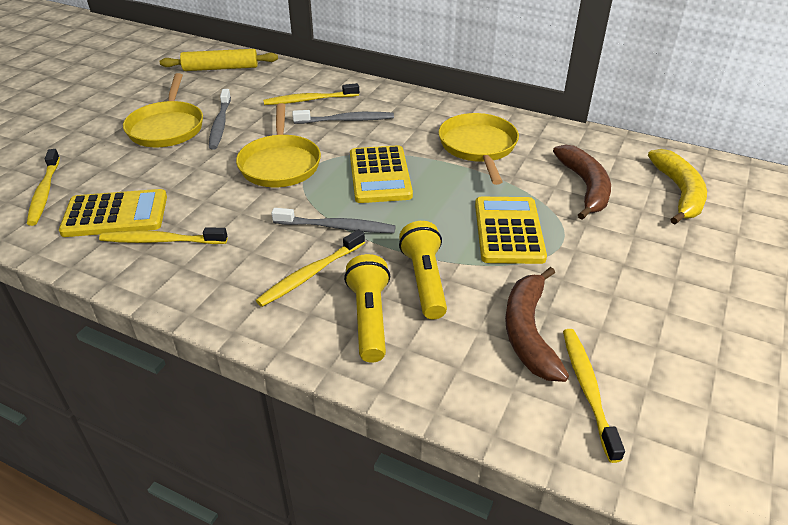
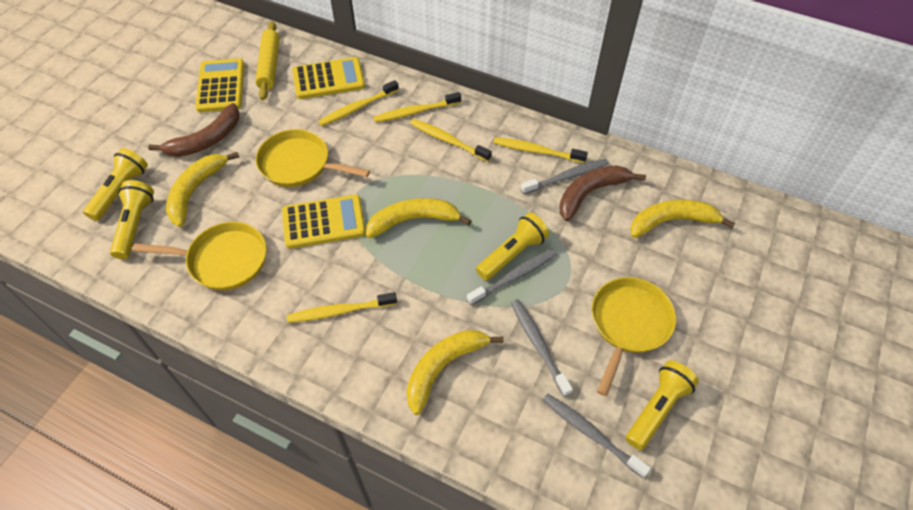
grey toothbrush: [209,89,231,150] [272,208,396,233] [292,110,394,124] = 3 -> [467,249,557,305] [511,299,573,397] [521,158,609,194] [543,394,651,478] = 4
yellow banana: [648,149,707,224] = 1 -> [166,152,239,227] [366,198,471,239] [406,330,504,415] [630,199,735,238] = 4
yellow flashlight: [344,254,390,363] [399,221,447,319] = 2 -> [83,148,148,221] [110,180,154,259] [476,213,549,281] [626,360,699,450] = 4

